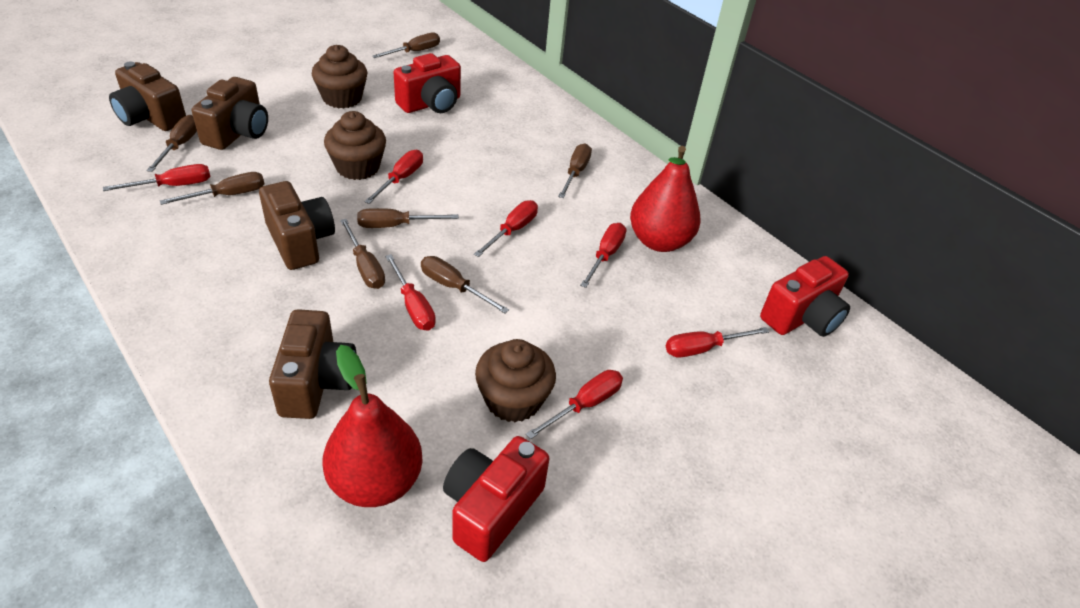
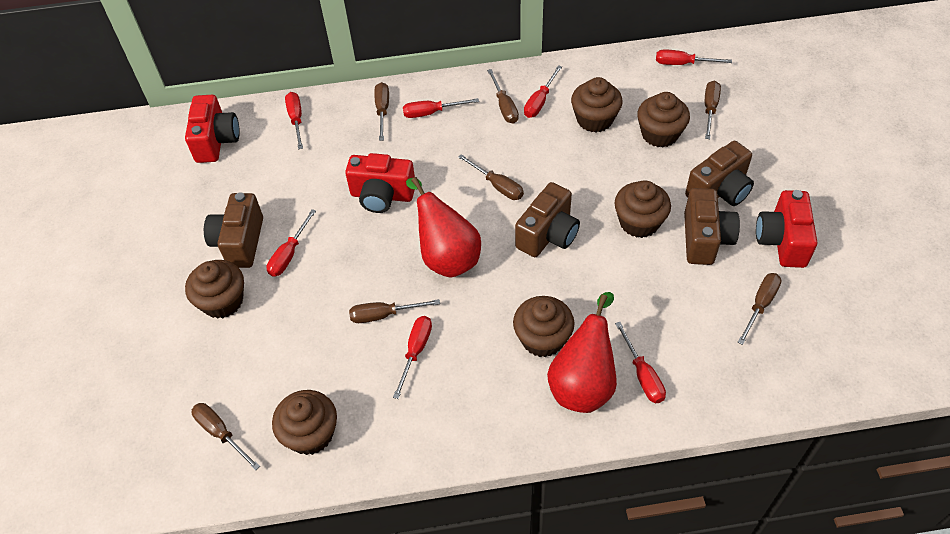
brown cupcake: [312,45,367,109] [324,111,386,180] [475,339,556,423] = 3 -> [185,260,244,319] [272,390,337,455] [513,296,575,357] [571,77,622,133] [615,180,671,238] [637,92,690,148] = 6

